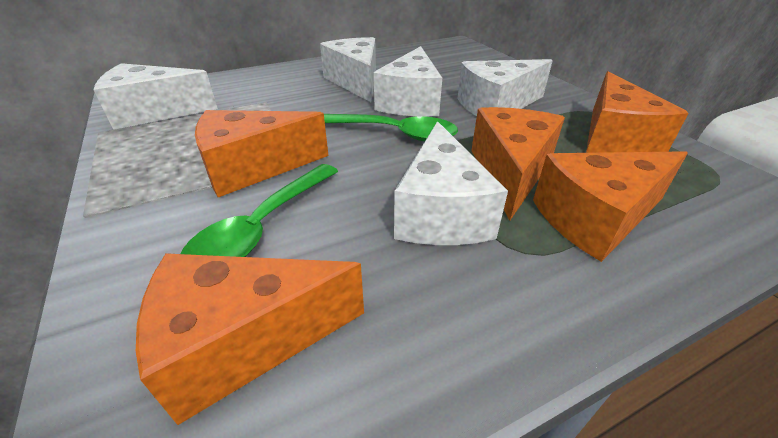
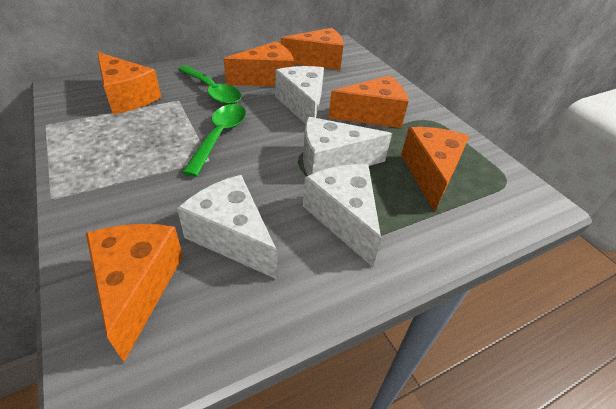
orange cheese: [136,253,364,425] [195,110,329,197] [471,107,565,221] [533,151,688,262] [586,71,688,153] = 5 -> [86,224,183,362] [97,52,161,114] [224,41,294,86] [281,28,343,70] [328,75,409,128] [401,127,469,212] = 6
white cheese: [93,63,218,130] [320,37,376,102] [374,46,442,117] [394,121,508,245] [457,59,553,116] = 5 -> [177,175,277,279] [275,66,324,123] [303,117,392,176] [303,164,381,267] = 4

